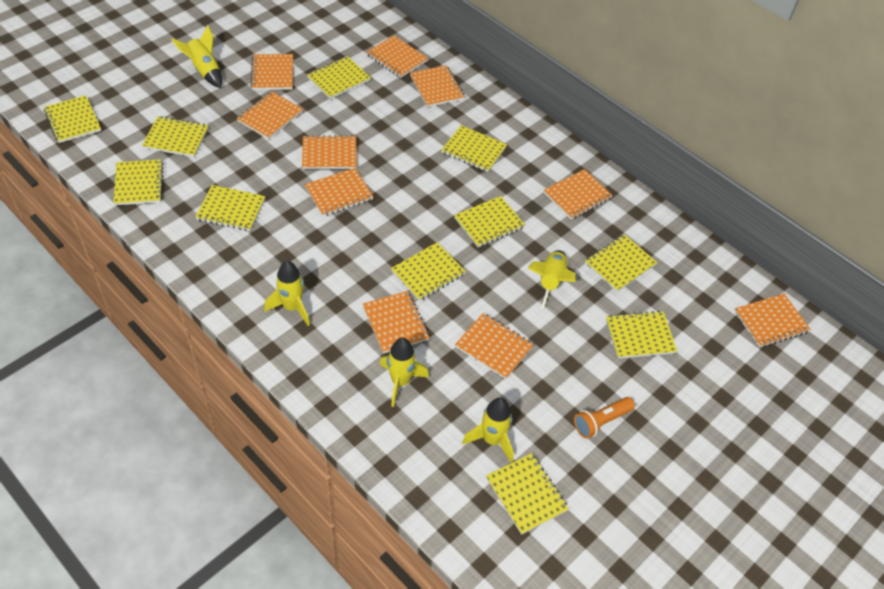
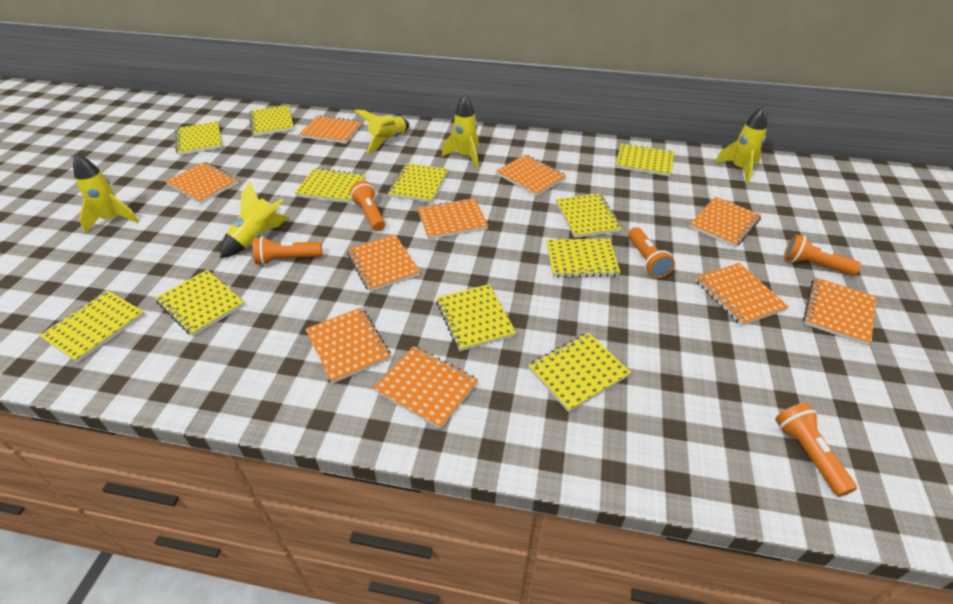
orange flashlight: [574,397,635,439] = 1 -> [253,236,322,265] [350,181,385,231] [628,227,675,278] [775,403,857,497] [784,234,861,276] = 5

